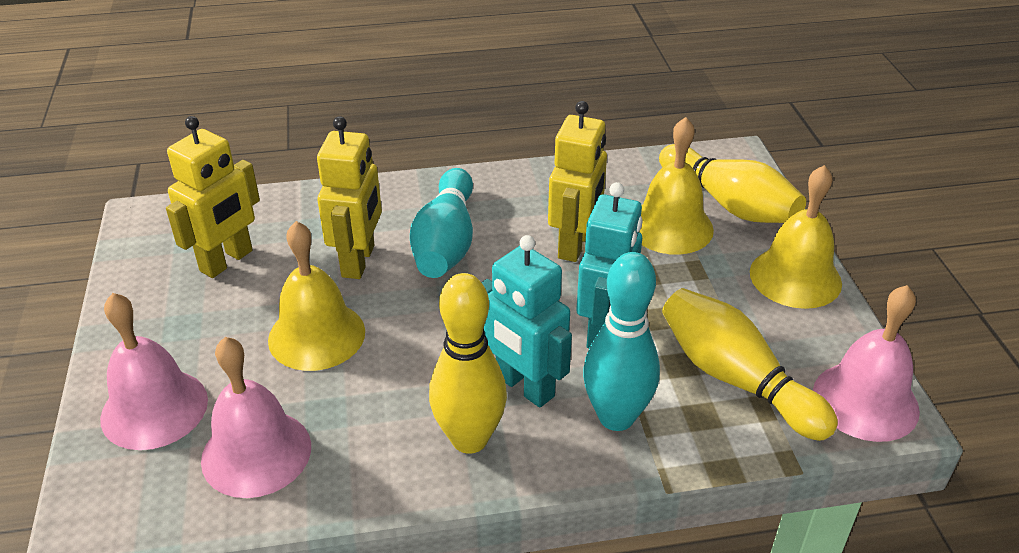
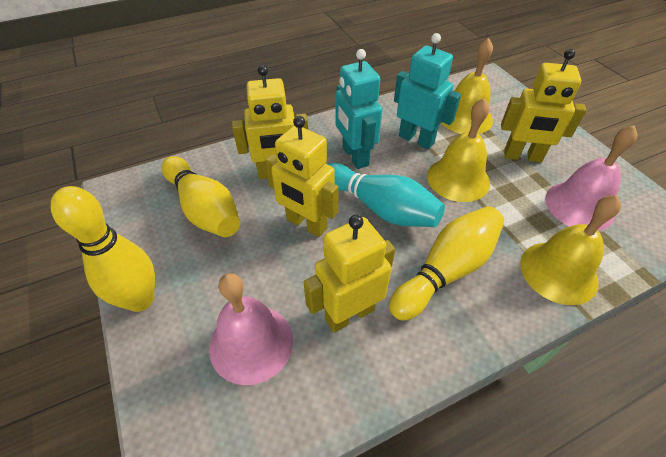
pink bell: [100,293,208,450] [201,337,311,498] [813,285,920,442] = 3 -> [209,273,293,385] [545,125,637,231] = 2
turquoise bowling pin: [410,168,473,278] [583,252,660,431] = 2 -> [327,163,445,227] = 1
yellow robot: [166,116,260,278] [317,116,382,279] [548,101,607,262] = 3 -> [232,65,308,179] [265,116,339,237] [304,215,395,333] [501,49,586,162] = 4

